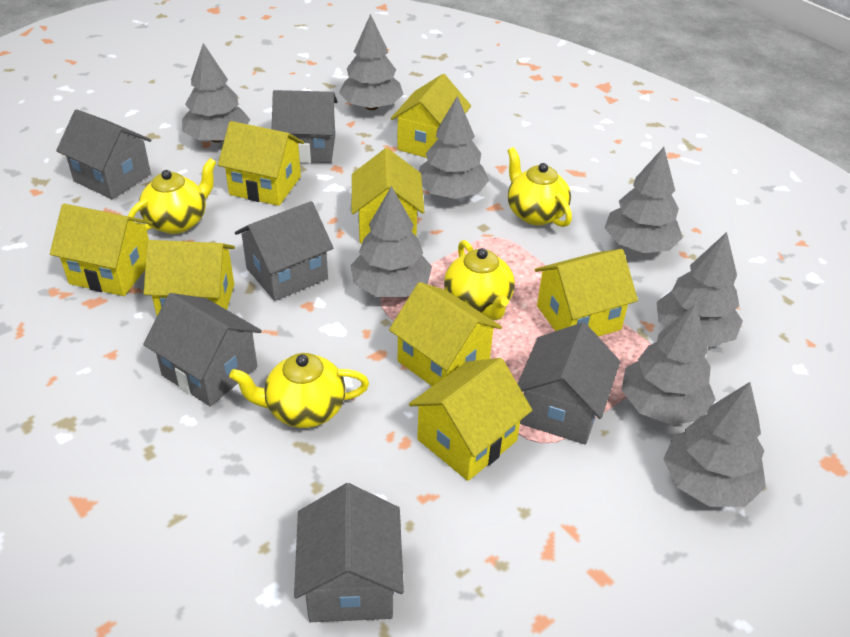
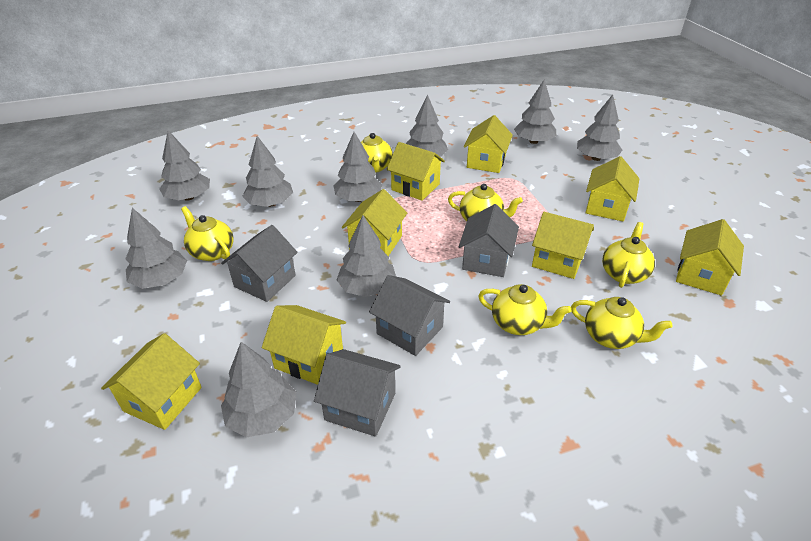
grey house: [56,109,151,200] [143,293,262,406] [235,201,333,301] [272,90,338,163] [294,483,404,622] [518,322,620,445] = 6 -> [221,225,298,302] [314,349,401,437] [369,275,450,356] [459,204,519,277] = 4
grey tree: [182,43,250,143] [339,14,404,110] [350,186,432,297] [419,96,489,199] [605,147,683,253] [622,304,716,425] [657,232,743,347] [663,382,766,507] = 8 -> [125,208,187,289] [160,130,210,201] [221,342,297,438] [242,136,293,207] [333,132,382,202] [337,215,396,297] [406,94,448,157] [514,79,556,144] [577,94,623,161] = 9
yellow teapot: [128,158,217,234] [229,353,369,428] [444,240,515,320] [507,147,572,227] = 4 -> [181,206,233,261] [361,133,393,173] [448,184,523,221] [478,284,571,335] [571,297,673,349] [602,222,655,288] = 6

